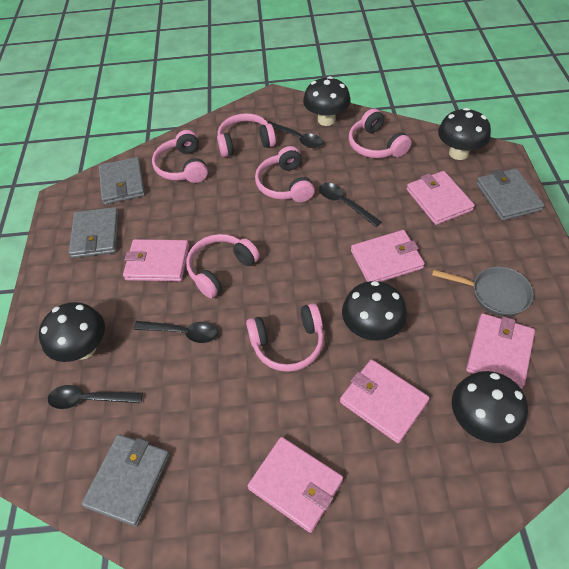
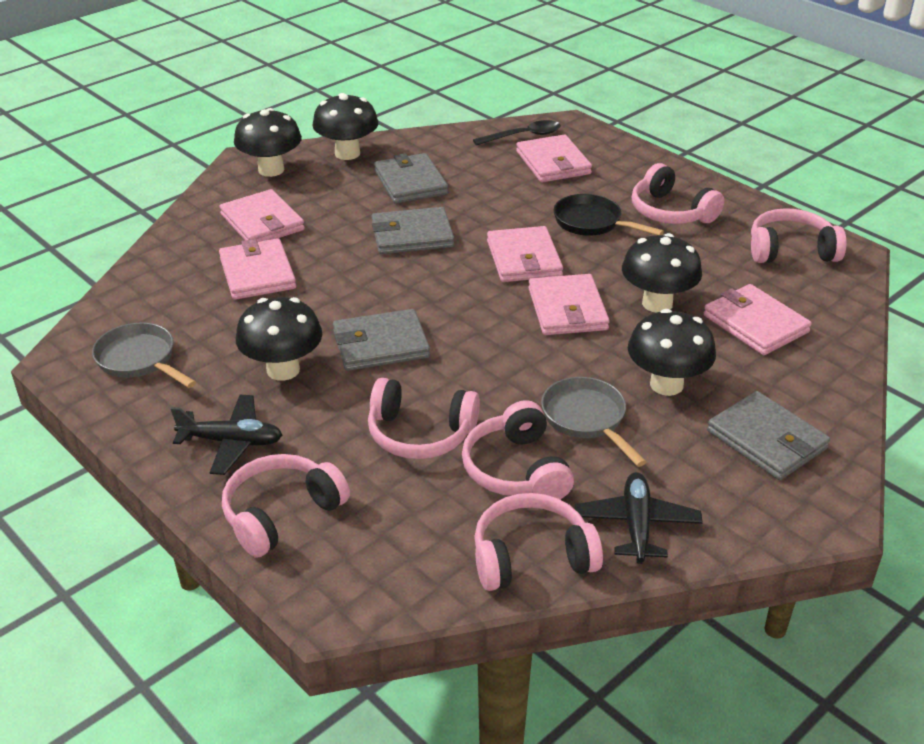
black pan: none = 0 -> [553,194,664,236] = 1
black plane: none = 0 -> [171,395,282,475] [575,472,703,564] = 2
black spoon: [48,385,143,409] [133,321,218,343] [268,121,323,148] [319,183,382,227] = 4 -> [473,120,561,146] = 1
grey pan: [432,267,534,316] = 1 -> [92,323,196,388] [541,377,646,467] = 2

